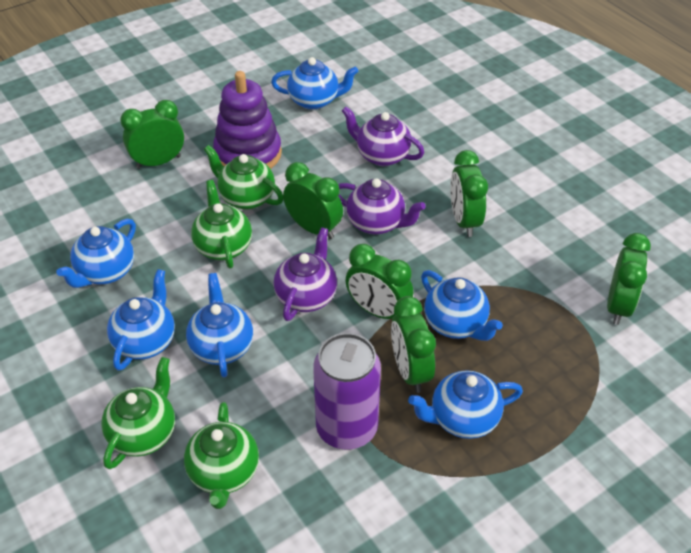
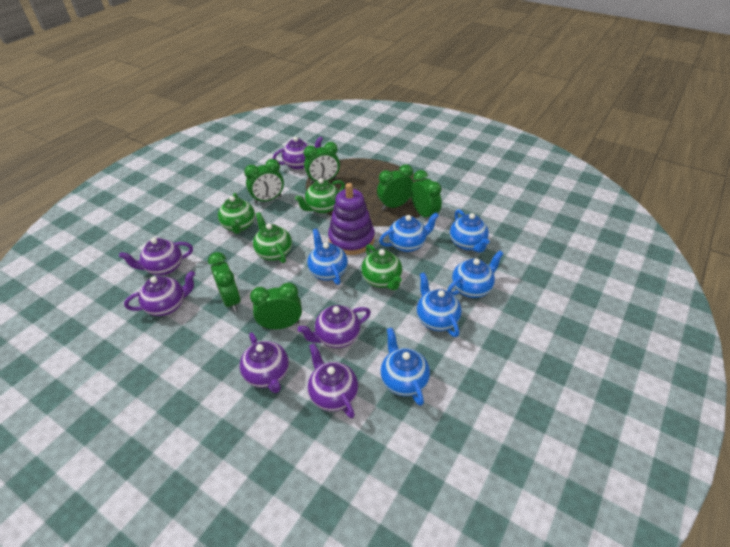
purple can: [313,333,381,450] = 1 -> none = 0
purple teapot: [274,227,337,321] [338,178,426,235] [342,106,424,166] = 3 -> [119,238,193,275] [124,271,195,316] [240,332,289,393] [273,136,323,170] [298,305,371,348] [308,343,358,419] = 6

